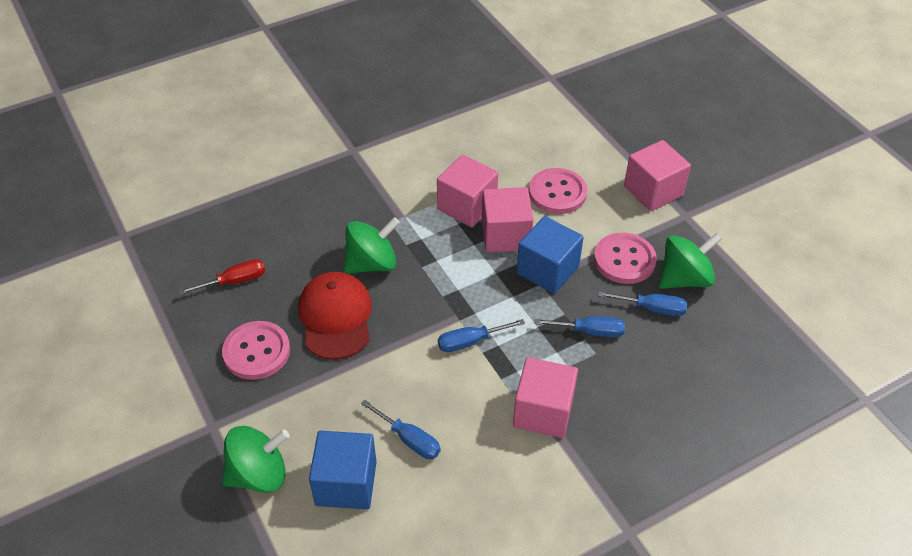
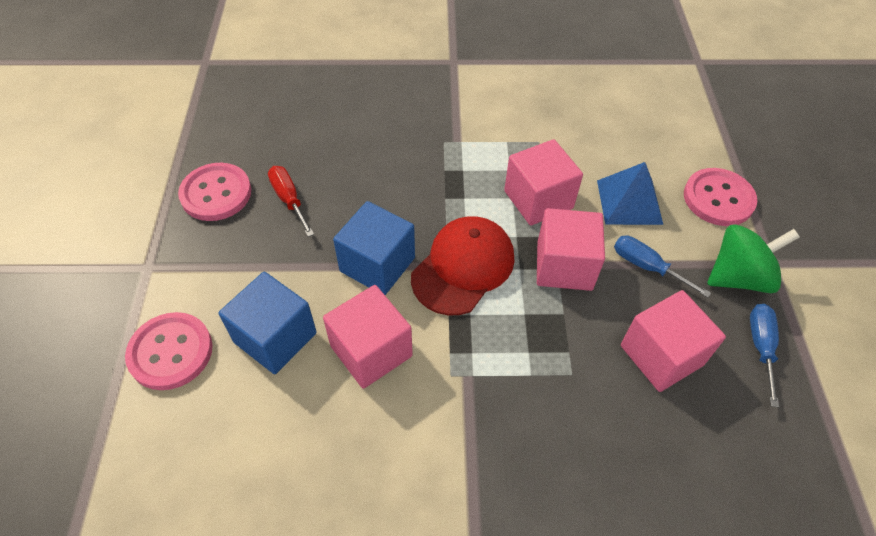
blue pyramid: none = 0 -> [597,162,663,225] = 1
blue screwdriver: [361,400,441,459] [438,319,525,352] [534,316,625,337] [598,291,687,316] = 4 -> [614,236,711,298] [750,304,779,408] = 2
green spinning top: [222,426,290,493] [344,217,400,274] [659,233,722,289] = 3 -> [707,224,800,293] = 1

